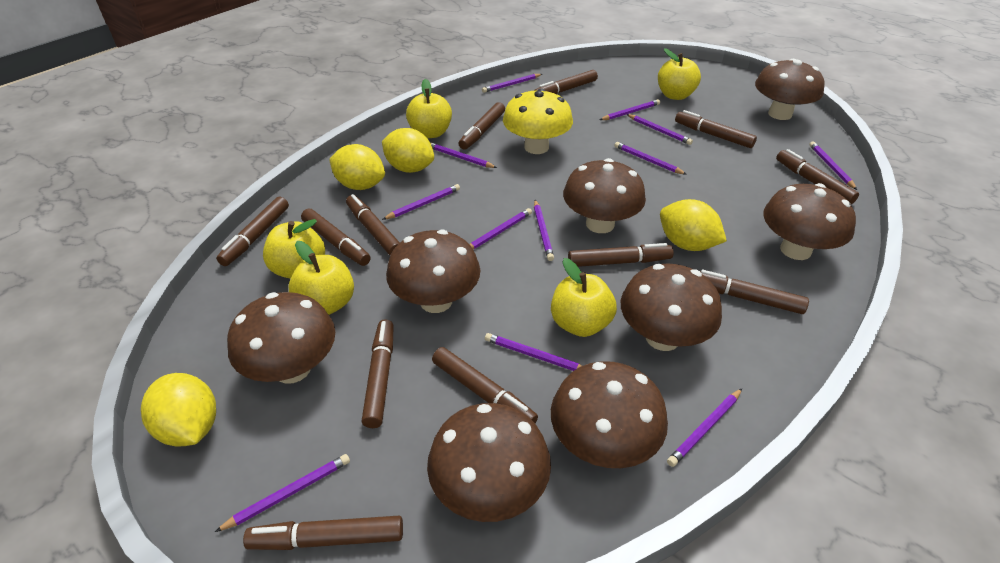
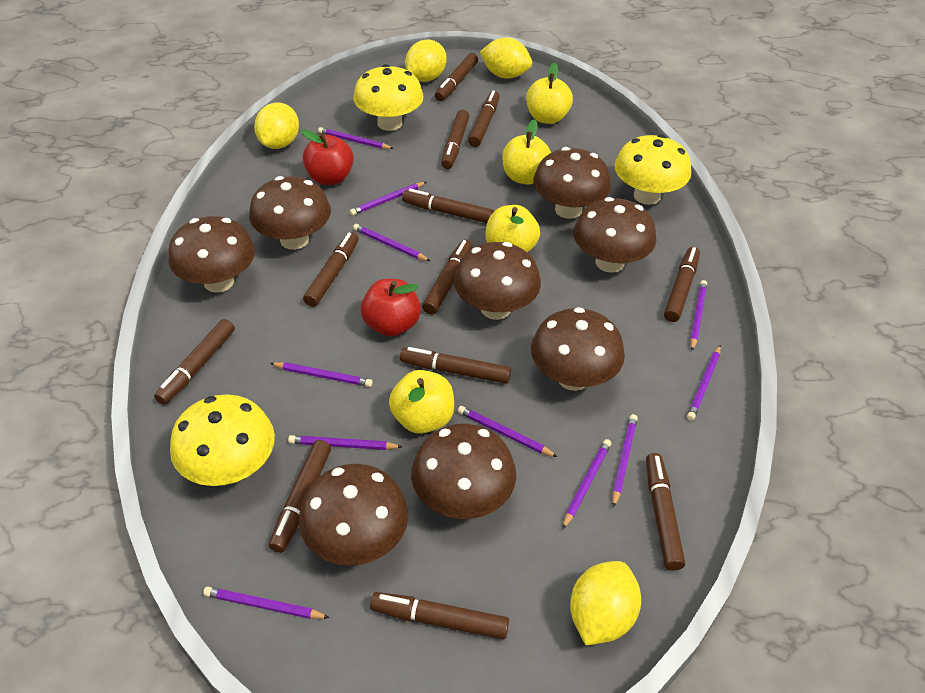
purple pencil: [215,454,350,532] [382,184,460,220] [430,142,497,168] [470,208,532,249] [482,74,542,93] [485,333,582,371] [534,200,554,261] [600,99,660,120] [614,142,687,175] [627,114,693,145] [667,389,742,467] [809,141,857,190] = 12 -> [203,586,330,619] [270,362,373,387] [288,435,403,450] [318,127,394,149] [350,182,426,216] [353,224,430,261] [458,406,558,457] [562,439,611,530] [612,414,638,508] [687,345,721,421] [690,280,707,351] = 11
red apple: none = 0 -> [301,129,354,185] [361,279,421,336] = 2
yellow apple: [263,219,325,279] [289,241,354,315] [406,79,452,138] [551,258,617,337] [658,48,701,100] = 5 -> [389,370,454,434] [485,205,540,252] [502,119,551,185] [526,63,573,124] = 4
yellow mushroom: [503,88,573,154] = 1 -> [170,394,275,486] [353,64,424,131] [614,134,691,205] = 3

